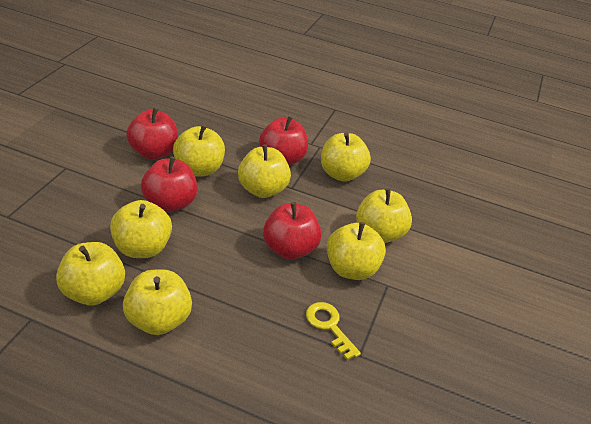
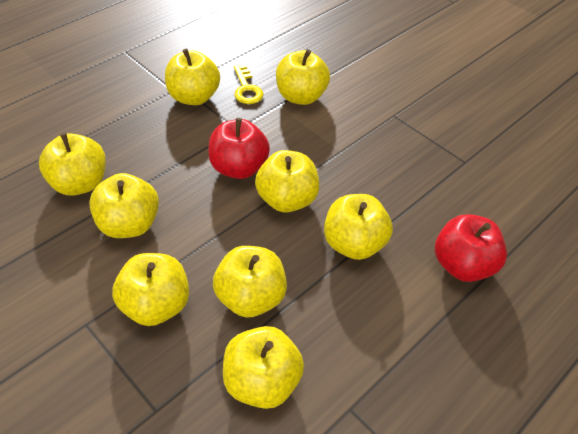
red apple: [126,108,178,160] [141,157,197,212] [259,116,308,165] [263,202,321,260] = 4 -> [208,118,270,179] [435,214,507,282] = 2
yellow apple: [56,242,125,305] [110,200,172,258] [123,269,192,335] [173,125,225,177] [238,144,291,198] [321,132,371,182] [327,222,386,280] [356,188,412,243] = 8 -> [39,133,106,196] [89,173,159,238] [112,253,189,326] [165,49,220,105] [213,246,287,318] [223,326,304,409] [255,150,319,212] [276,49,330,105] [324,194,393,260] = 9

